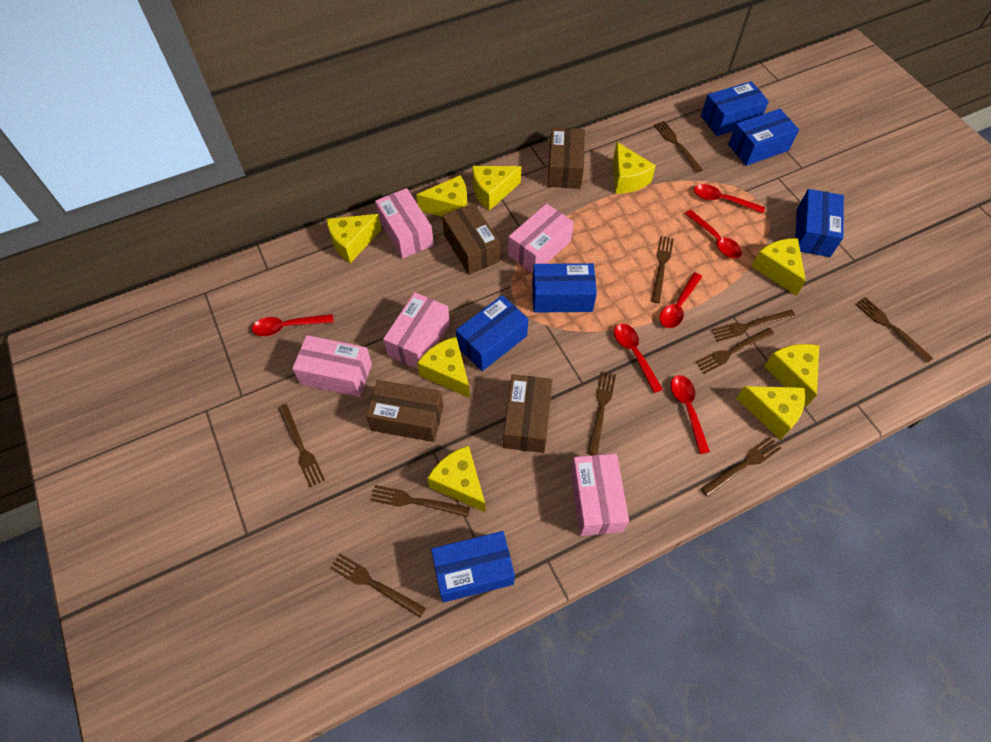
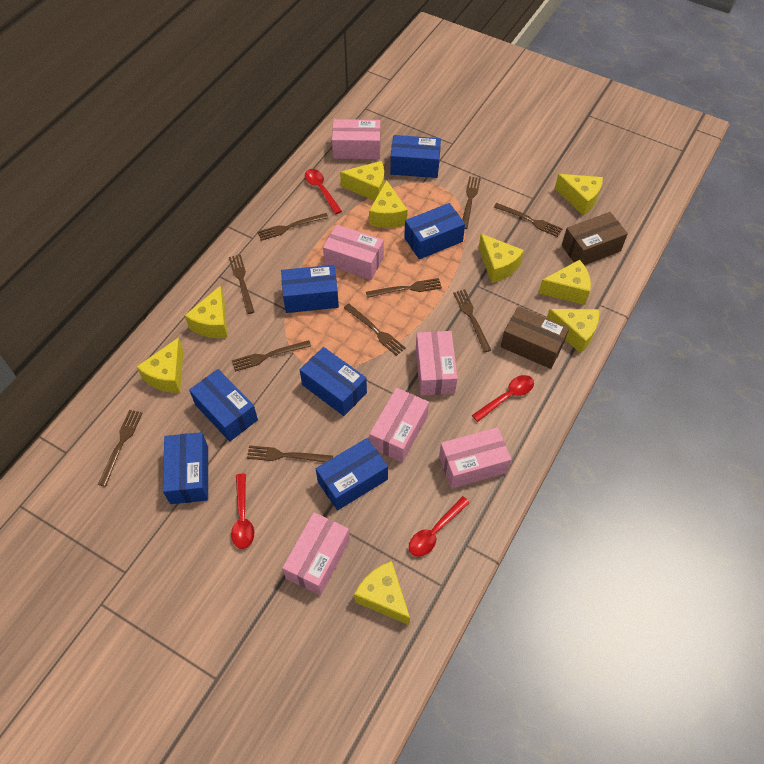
blue box: [431,531,515,602] [456,295,528,371] [532,263,597,313] [701,81,769,136] [728,109,799,166] [795,189,844,257] = 6 -> [163,432,208,504] [189,369,258,442] [281,265,339,313] [300,347,367,416] [316,438,388,510] [390,135,441,178] [404,203,465,259] = 7
brown box: [366,380,444,442] [442,203,500,275] [503,374,553,453] [548,127,585,189] = 4 -> [501,306,569,369] [562,212,628,265] = 2
pink box: [292,335,372,397] [375,188,434,259] [383,292,450,369] [508,204,574,273] [570,454,629,536] = 5 -> [282,512,350,596] [323,225,384,280] [332,119,380,159] [369,388,429,463] [416,331,458,396] [439,427,511,489] = 6
red spoon: [252,314,333,336] [614,324,663,393] [660,272,702,328] [671,375,710,454] [685,210,742,258] [694,184,765,213] = 6 -> [231,474,254,549] [305,169,342,214] [409,496,470,557] [472,375,534,422] = 4

